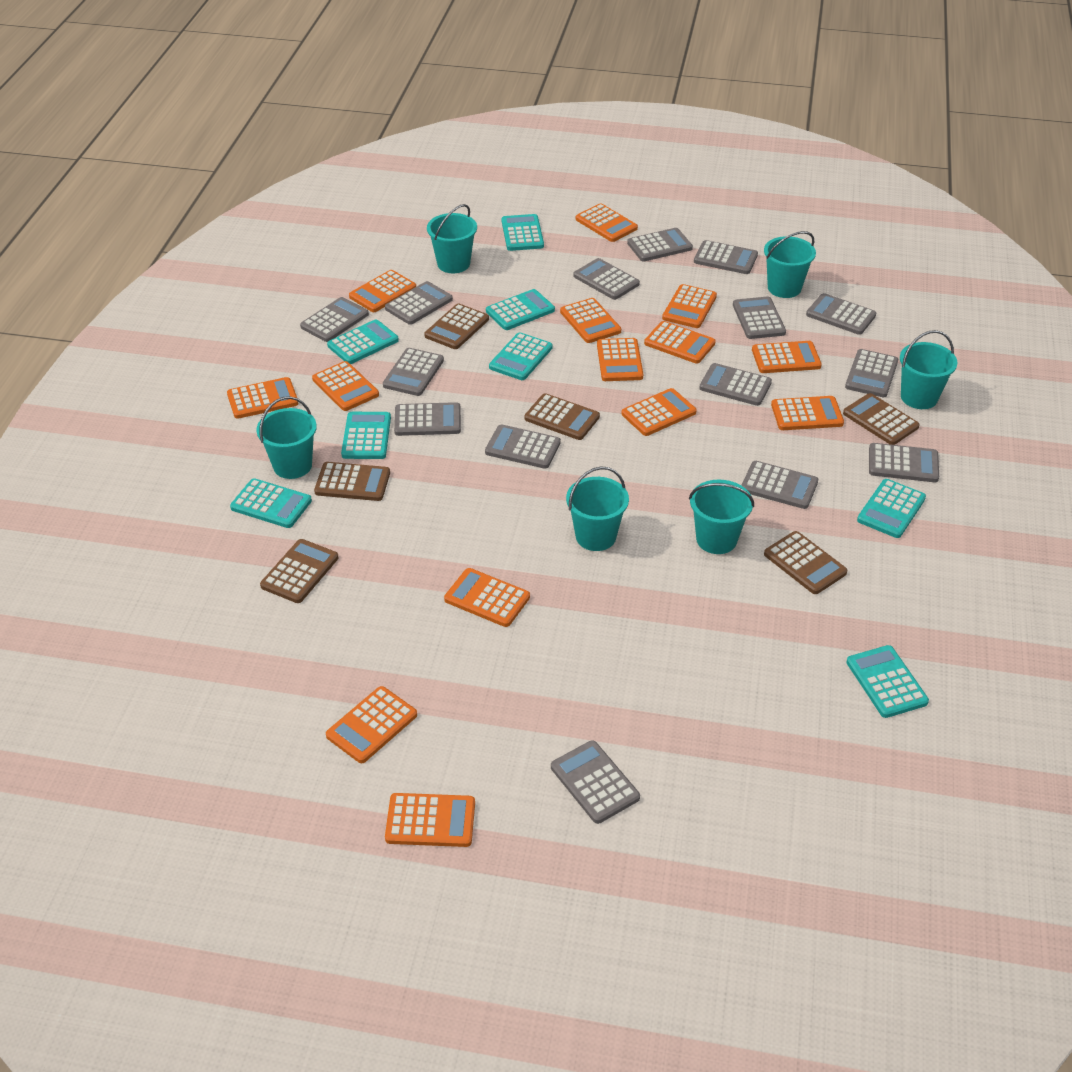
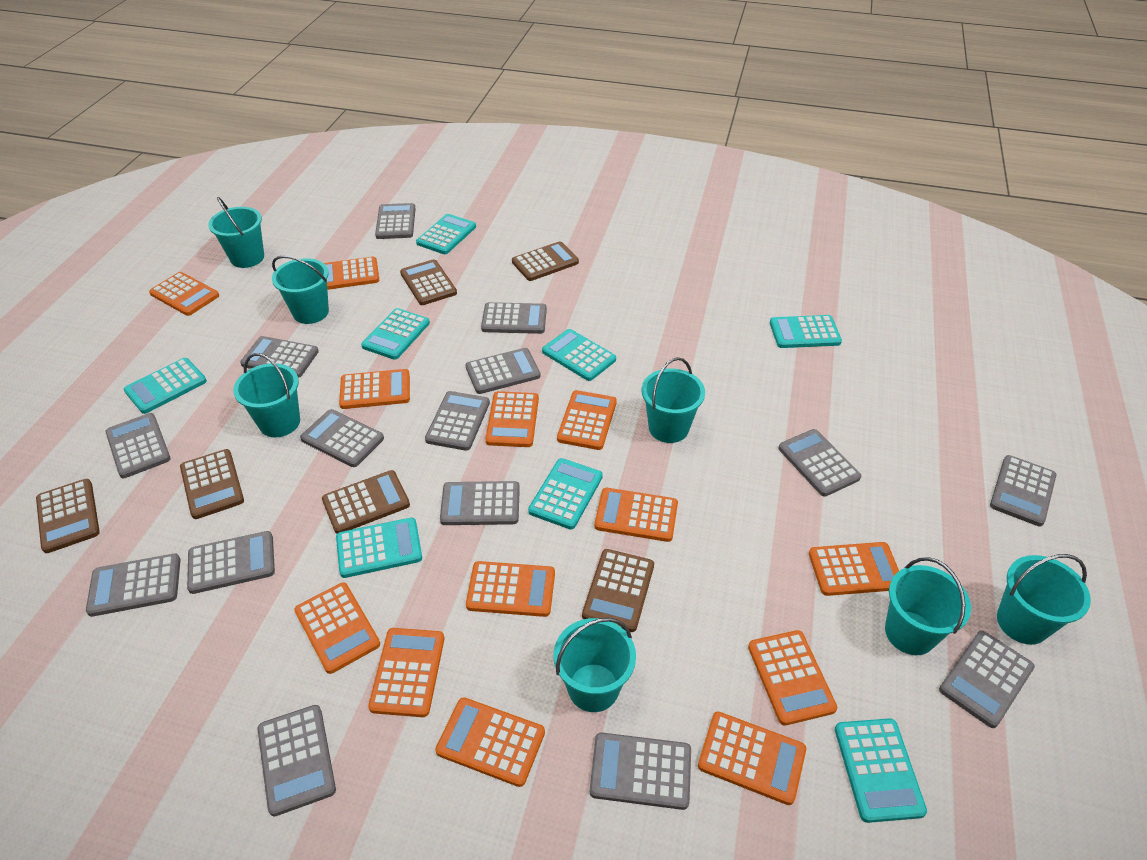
orange calculator: [227,377,299,419] [312,361,379,411] [326,686,417,763] [349,270,416,312] [385,793,475,847] [444,568,530,627] [560,298,621,343] [576,203,638,242] [597,338,643,381] [621,388,697,436] [644,321,716,364] [662,284,717,328] [752,341,822,373] [771,396,844,430] = 14 -> [149,272,219,316] [294,582,380,674] [324,257,379,290] [339,369,410,409] [368,628,445,717] [435,697,545,787] [466,561,555,617] [485,391,539,447] [557,390,617,450] [594,488,678,542] [698,712,806,805] [748,630,837,726] [809,542,899,596] = 13
turquoise bucket: [256,396,317,479] [427,204,477,273] [566,466,629,551] [689,480,754,554] [764,231,816,298] [900,330,958,409] = 6 -> [208,197,264,268] [233,353,300,437] [272,256,329,324] [554,618,636,712] [641,357,705,443] [885,557,971,655] [997,554,1091,645] = 7

